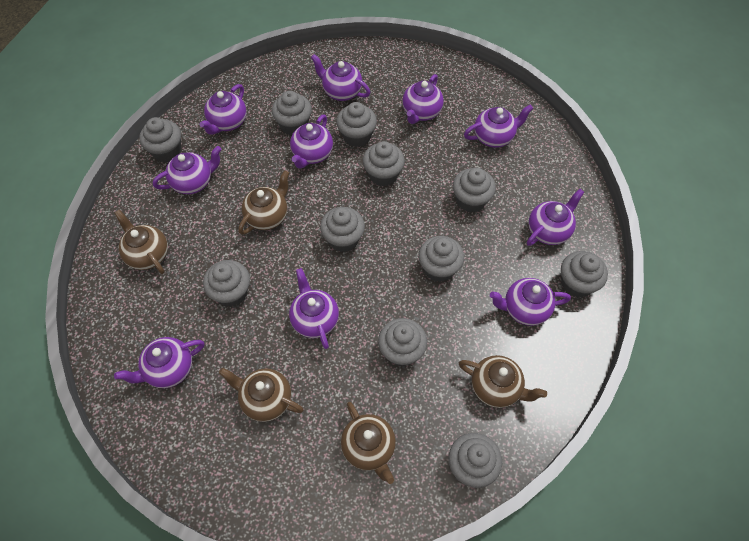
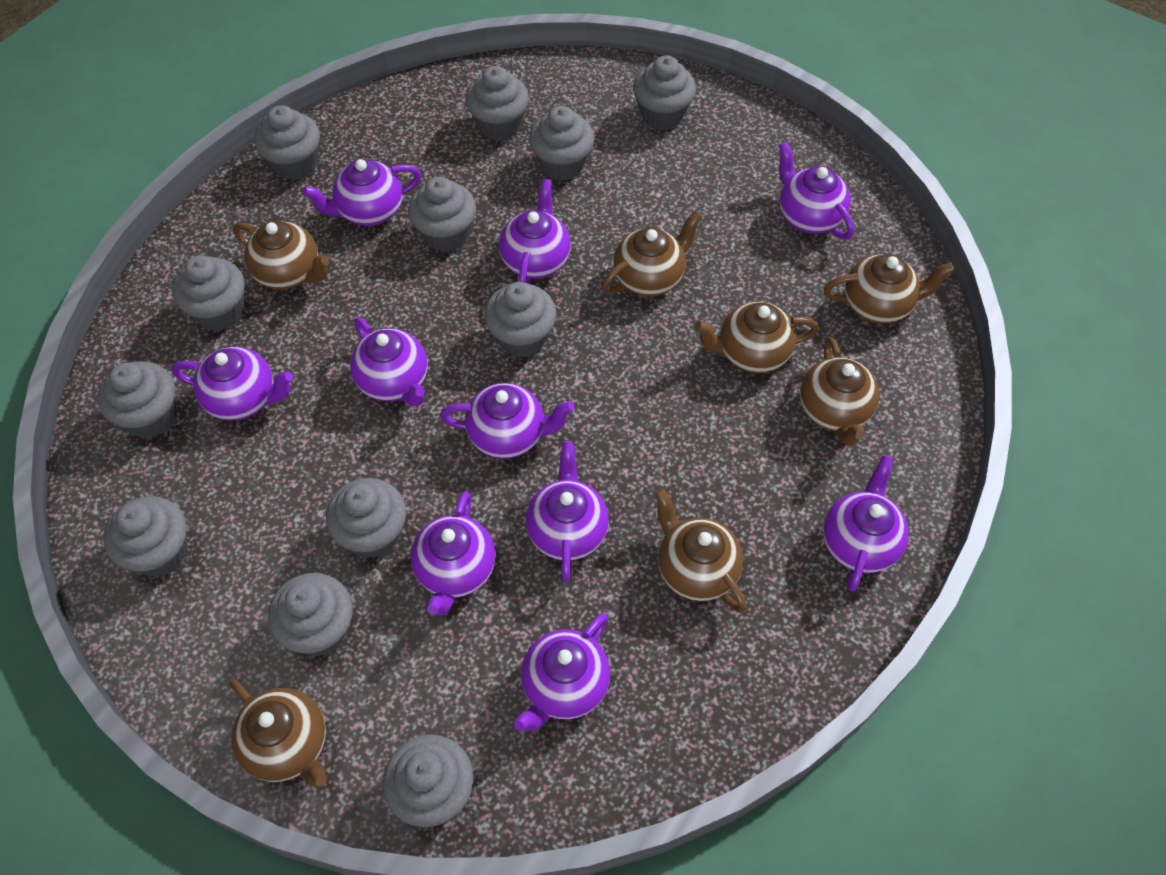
brown teapot: [114,210,168,274] [219,368,303,422] [238,170,289,235] [341,402,396,484] [459,355,547,408] = 5 -> [229,679,327,787] [233,221,329,290] [602,211,703,296] [655,488,747,613] [694,302,819,373] [800,337,879,445] [824,254,955,324] = 7
grey cupcake: [139,117,181,162] [203,260,250,307] [272,91,312,135] [320,207,365,252] [336,102,377,147] [363,141,405,186] [378,318,427,366] [419,236,464,282] [449,433,502,488] [453,168,496,213] [561,251,608,298] = 11 -> [98,361,176,438] [103,496,187,577] [172,255,245,331] [254,105,320,181] [268,573,353,656] [326,478,406,558] [383,735,474,827] [408,177,476,252] [465,66,529,141] [484,282,556,358] [529,106,594,181] [633,55,696,130] = 12

